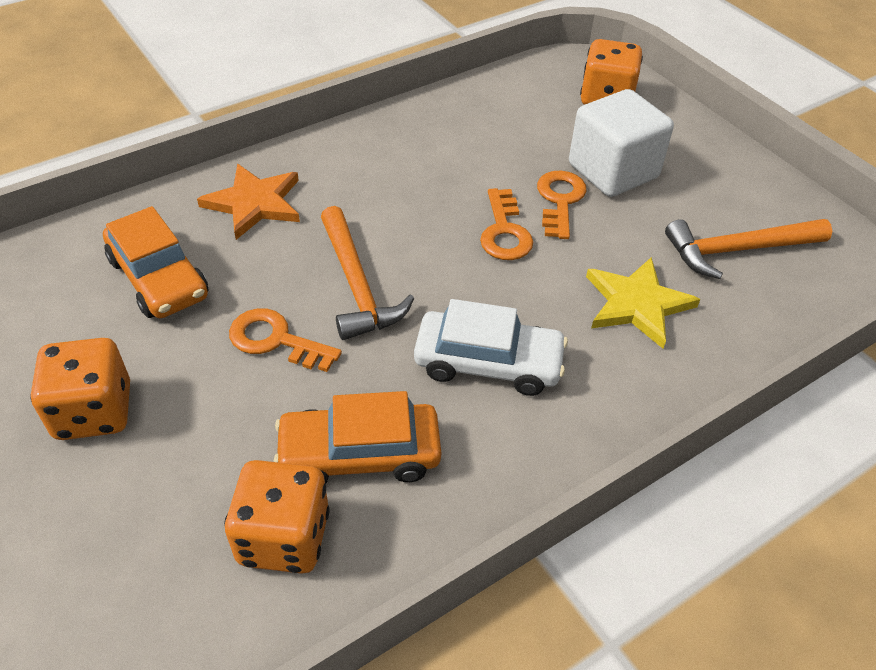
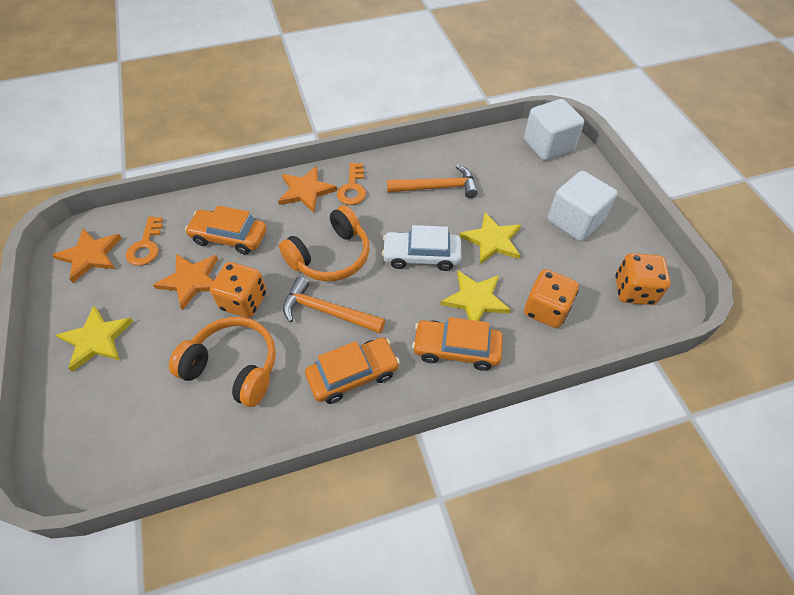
orange car: [103,206,208,318] [274,391,441,484] = 2 -> [185,206,267,255] [305,337,400,404] [412,317,503,371] = 3
orange headphones: none = 0 -> [169,317,276,407] [279,205,369,282] = 2
orange key: [229,308,342,372] [480,188,533,260] [537,171,587,239] = 3 -> [126,216,163,266] [337,163,366,205] = 2
orange star: [197,164,300,240] = 1 -> [52,229,122,283] [153,254,218,310] [278,166,337,213] = 3
white cube: [569,89,674,197] = 1 -> [524,99,584,161] [548,171,617,241] = 2
yellow star: [586,257,700,349] = 1 -> [56,306,134,372] [441,271,511,321] [459,212,521,264] = 3

